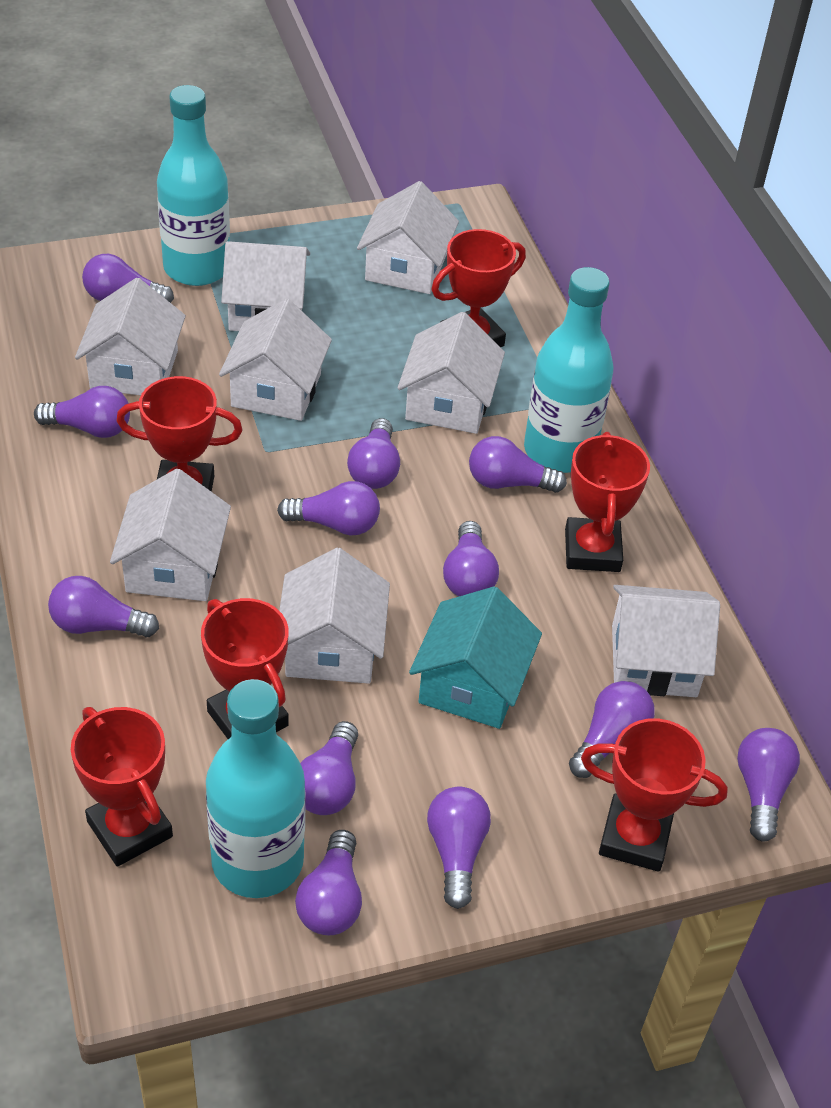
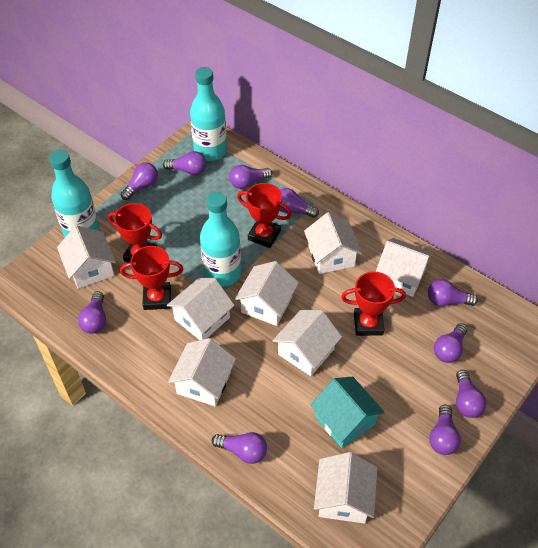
purple light bulb: [34,386,130,438] [48,576,159,637] [82,254,174,303] [277,481,380,535] [295,830,362,935] [300,721,358,815] [347,418,400,489] [427,787,491,909] [443,521,499,597] [469,436,567,493] [569,681,655,778] [737,728,800,842] = 12 -> [78,291,106,334] [121,162,158,200] [163,151,206,175] [212,432,267,464] [229,165,272,189] [280,188,319,218] [428,279,478,306] [429,405,461,455] [434,323,468,363] [456,370,487,418] = 10
red trophy: [71,707,173,867] [116,376,243,492] [201,598,289,739] [431,229,526,347] [565,432,650,572] [581,718,728,872] = 6 -> [108,203,162,263] [120,246,183,310] [237,183,291,248] [341,271,406,336] = 4

